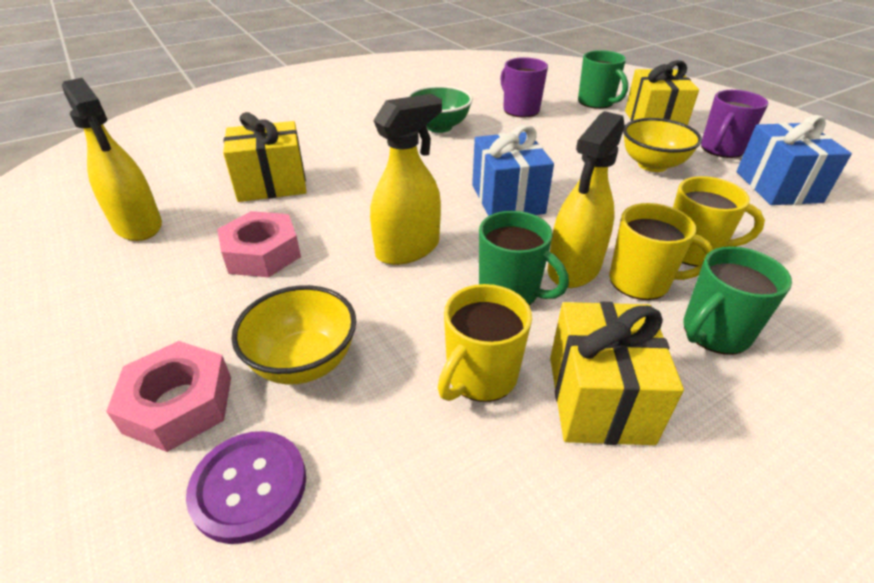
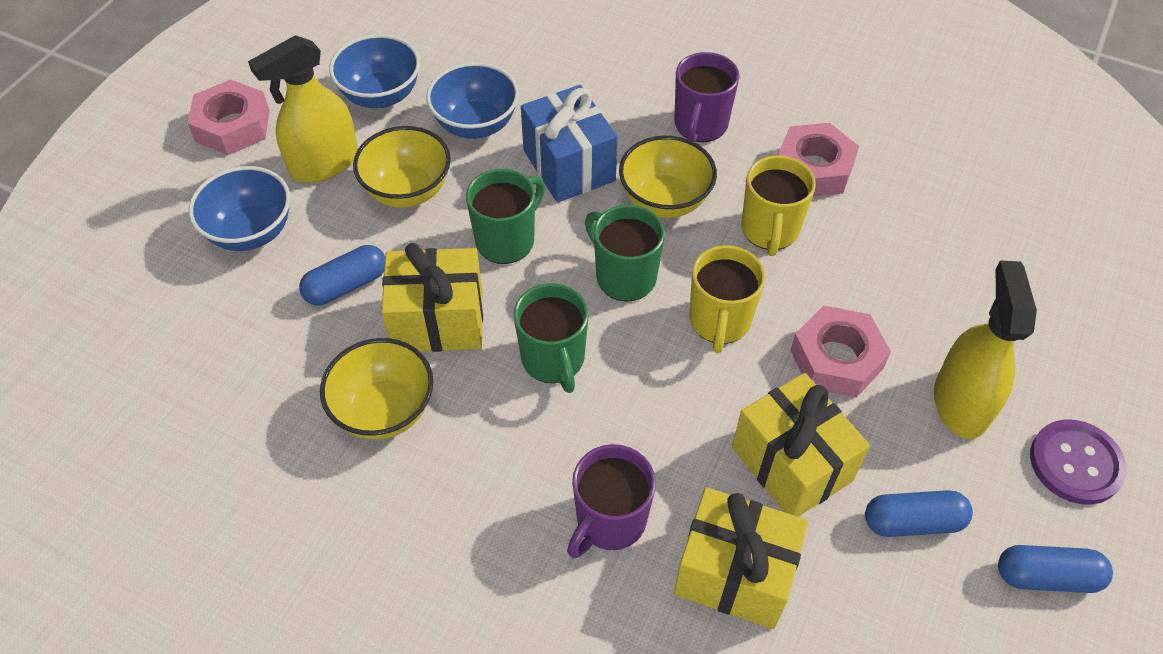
blue bowl: none = 0 -> [189,166,290,251] [329,34,420,108] [426,62,519,139] = 3
blue capsule: none = 0 -> [299,245,385,305] [865,490,973,537] [998,545,1113,593] = 3
blue gift: [472,125,554,216] [736,115,852,205] = 2 -> [521,85,618,203] = 1
green bowl: [407,86,473,133] = 1 -> none = 0
pink nut: [106,341,231,452] [217,211,301,277] = 2 -> [188,80,270,155] [778,123,859,197] [791,306,891,398] = 3
yellow bowl: [231,285,356,384] [623,118,702,172] = 2 -> [320,338,433,439] [353,126,451,207] [619,136,717,218] = 3
yellow mug: [438,284,532,402] [609,203,713,300] [673,176,765,267] = 3 -> [690,245,766,353] [741,155,816,256] = 2
yellow spray bottle: [62,78,162,241] [370,94,442,265] [548,111,625,288] = 3 -> [248,35,358,183] [934,260,1037,439] = 2

